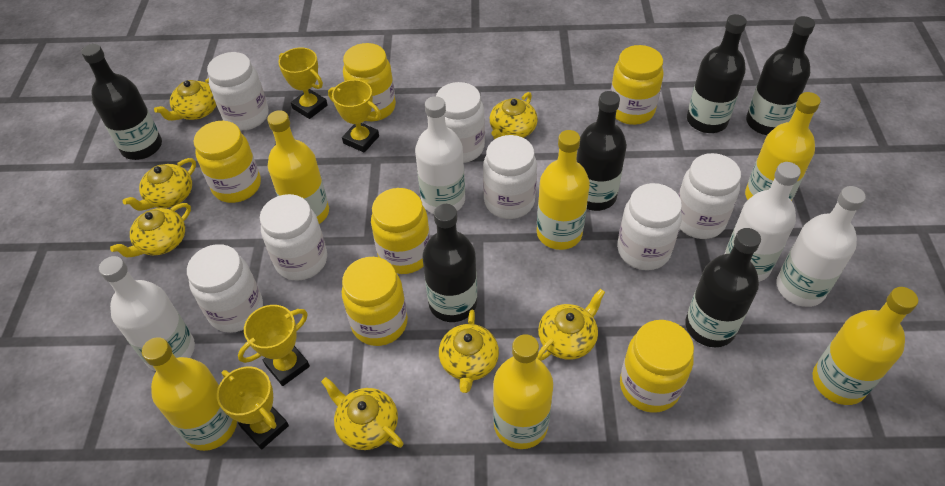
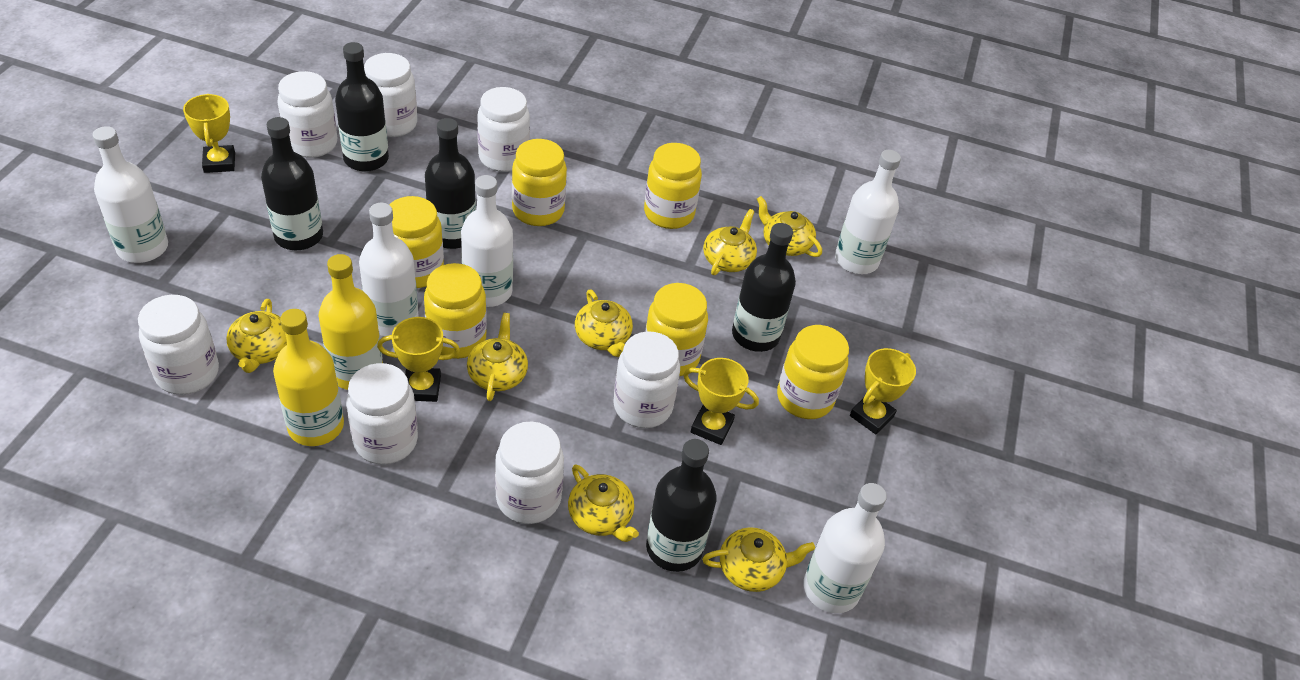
black bottle: [81,44,162,160] [422,204,477,322] [577,91,627,211] [685,228,761,347] [687,14,747,133] [746,16,815,135] = 6 -> [261,117,323,250] [335,42,389,172] [425,118,476,249] [646,439,716,572] [732,223,796,352] = 5
white bottle: [99,256,195,371] [415,96,465,214] [725,162,801,282] [776,186,866,307] = 4 -> [92,126,168,263] [359,203,419,336] [461,175,513,307] [804,483,887,613] [835,150,901,274] = 5
yellow bottle: [142,337,237,451] [267,110,329,224] [493,334,553,449] [537,130,590,250] [745,92,821,201] [813,287,918,405] = 6 -> [273,309,344,446] [319,254,383,390] = 2

